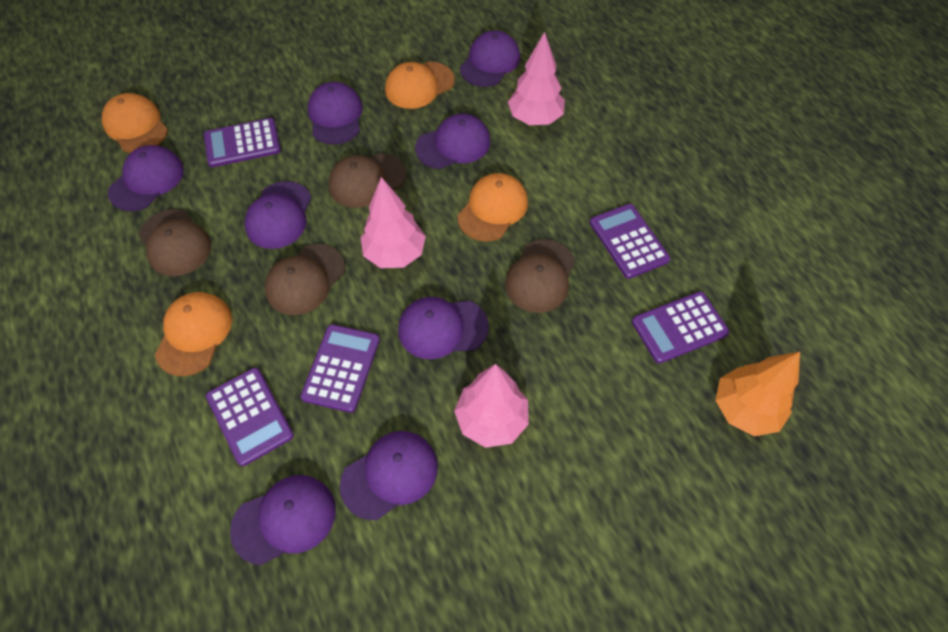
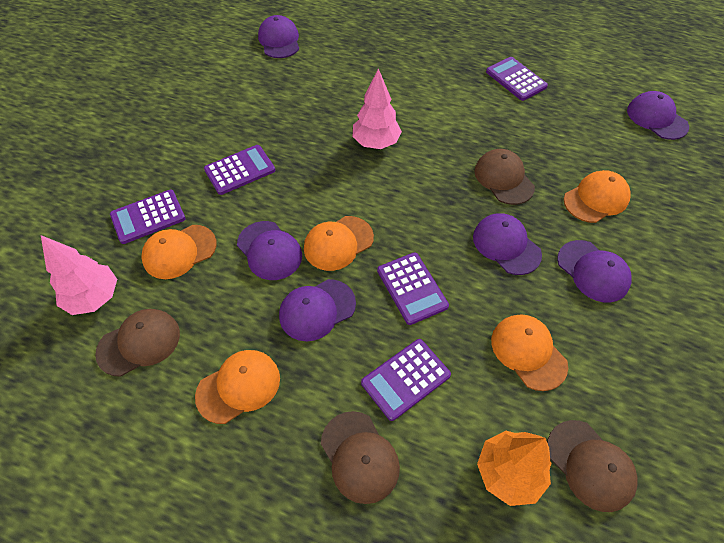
orange cap: [102,93,168,153] [155,292,232,376] [385,62,455,109] [457,173,528,242] = 4 -> [141,225,217,279] [195,350,280,424] [304,216,374,271] [491,314,568,391] [564,170,631,223] = 5
pink tree: [361,177,426,268] [454,364,529,448] [508,31,565,125] = 3 -> [41,235,117,315] [353,68,402,149] = 2
purple cap: [108,145,184,211] [230,475,336,565] [244,181,311,249] [308,82,363,144] [340,431,438,520] [398,297,489,359] [415,113,491,169] [460,30,520,87] = 8 -> [237,221,302,280] [258,15,299,58] [279,279,356,341] [473,213,542,275] [557,240,632,302] [627,91,689,140] = 6

